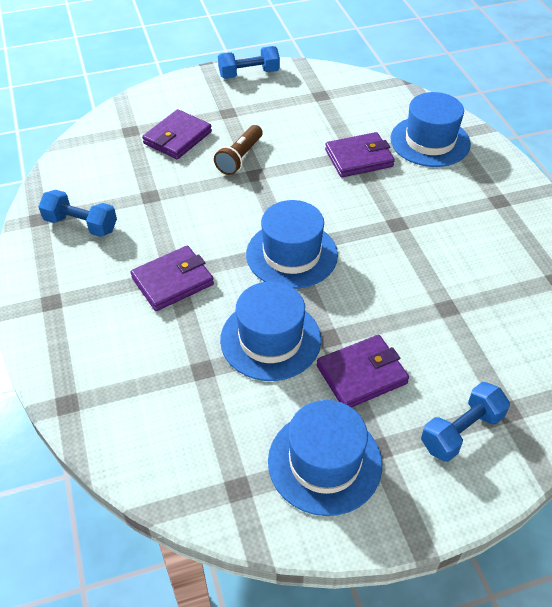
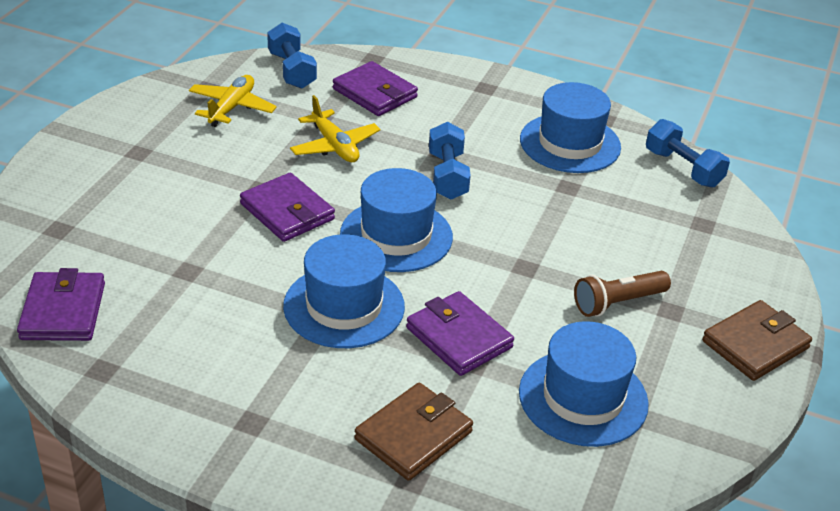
brown wallet: none = 0 -> [354,383,473,481] [702,300,812,381] = 2
yellow plane: none = 0 -> [189,75,277,127] [290,95,380,162] = 2

